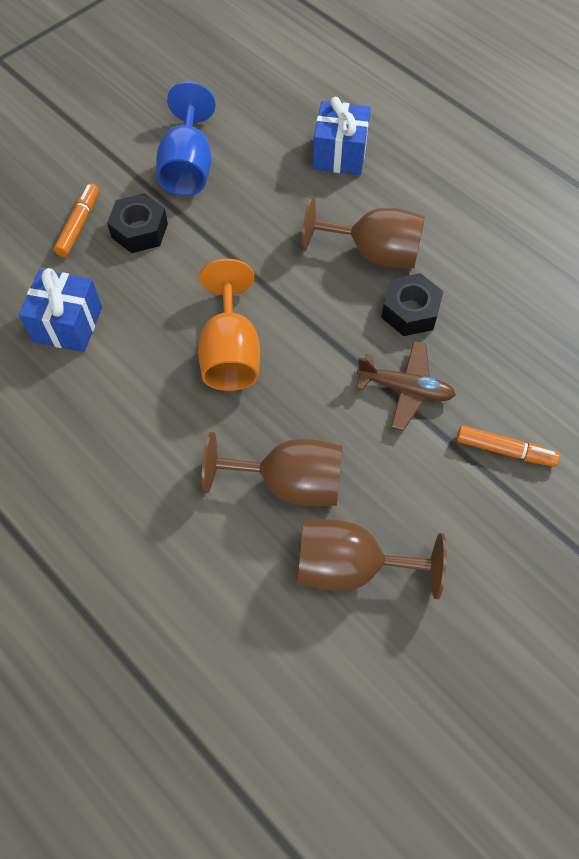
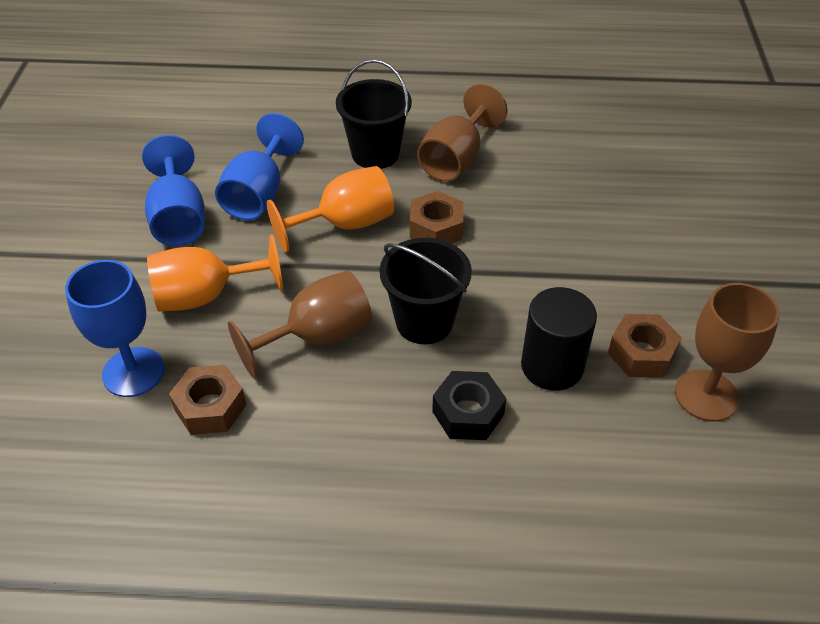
black bucket: none = 0 -> [336,59,412,169] [379,238,472,344] = 2
black cylinder: none = 0 -> [521,287,597,391] = 1
black nut: [107,193,168,253] [381,273,444,336] = 2 -> [432,371,506,440] = 1
blue gift: [19,268,102,352] [313,97,371,175] = 2 -> none = 0
blue goblet: [156,82,216,196] = 1 -> [65,260,165,397] [142,135,205,246] [215,113,304,220] = 3
brown nut: none = 0 -> [169,365,247,435] [410,191,463,243] [608,314,682,378] = 3
brown plane: [356,341,456,431] = 1 -> none = 0
orange goblet: [198,259,260,391] = 1 -> [147,234,283,312] [267,166,394,252] = 2
orange marker: [54,183,99,257] [457,425,560,467] = 2 -> none = 0

